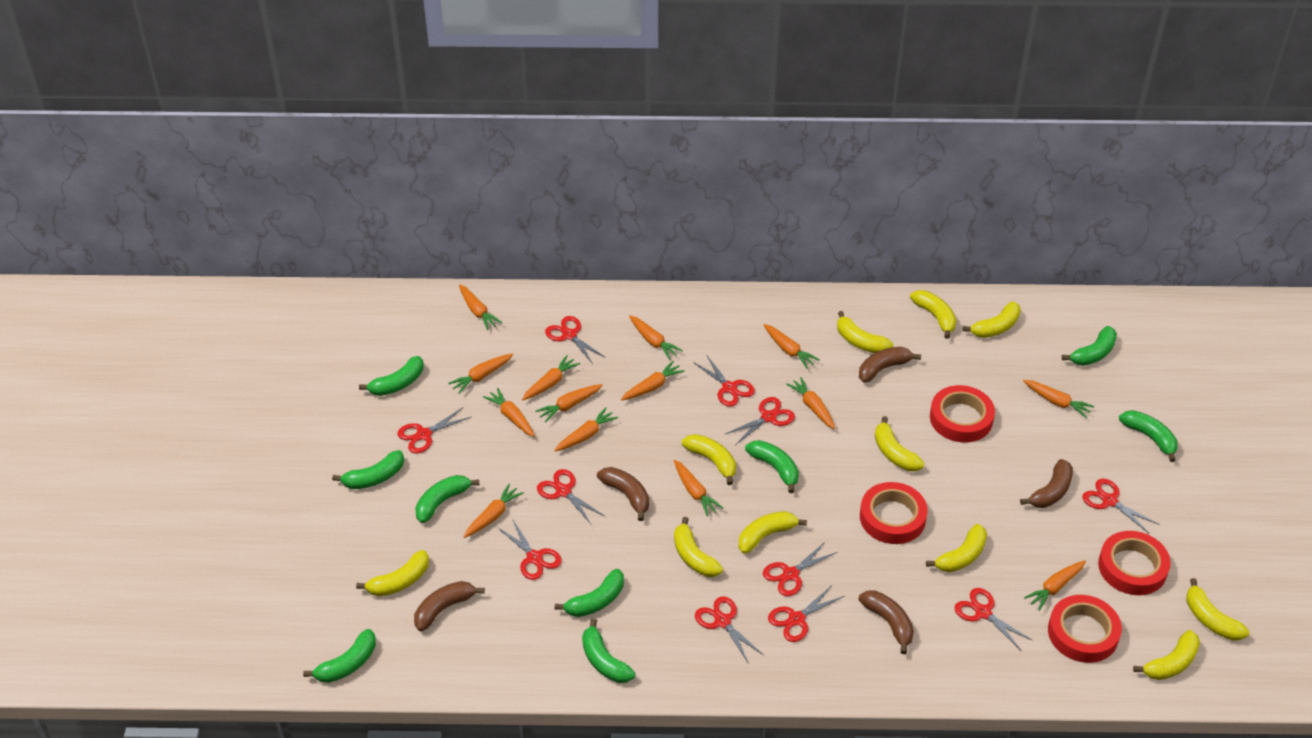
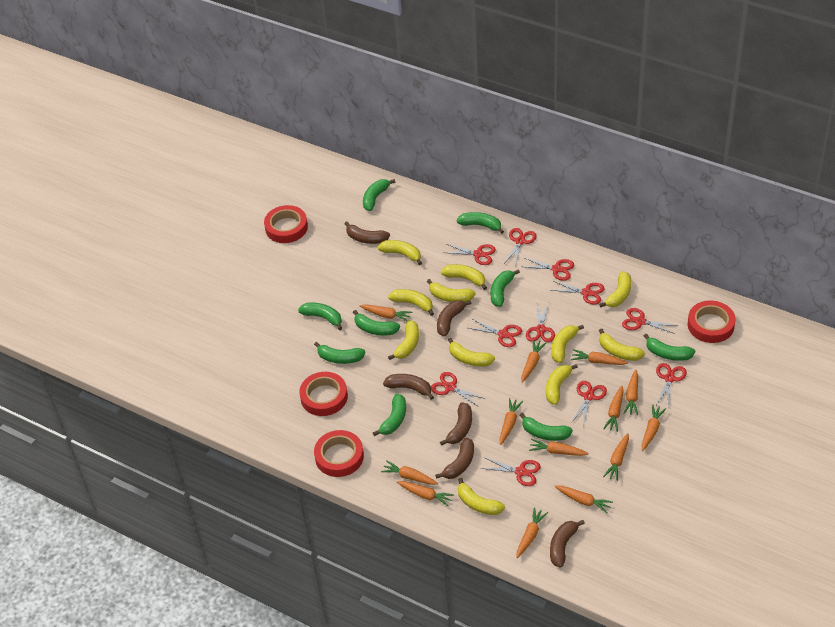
brown banana: [414,581,485,631] [597,467,649,521] [858,590,914,654] [859,347,921,383] [1020,459,1073,508] = 5 -> [344,222,390,244] [383,374,434,400] [435,438,474,479] [437,300,472,337] [440,402,472,446] [550,520,585,568] = 6
orange carrot: [448,353,513,394] [459,285,503,330] [464,484,524,538] [483,388,535,437] [522,355,580,400] [535,384,603,423] [554,407,618,452] [621,361,685,400] [629,315,683,360] [674,460,723,516] [763,324,820,369] [786,377,836,429] [1023,380,1094,418] [1024,560,1086,611] = 14 -> [360,304,412,321] [381,461,438,485] [397,481,454,506] [499,398,523,445] [516,507,548,558] [521,339,547,383] [529,439,588,456] [554,485,613,513] [571,349,628,365] [603,385,624,432] [603,433,629,481] [623,369,638,415] [642,404,666,451] = 13

